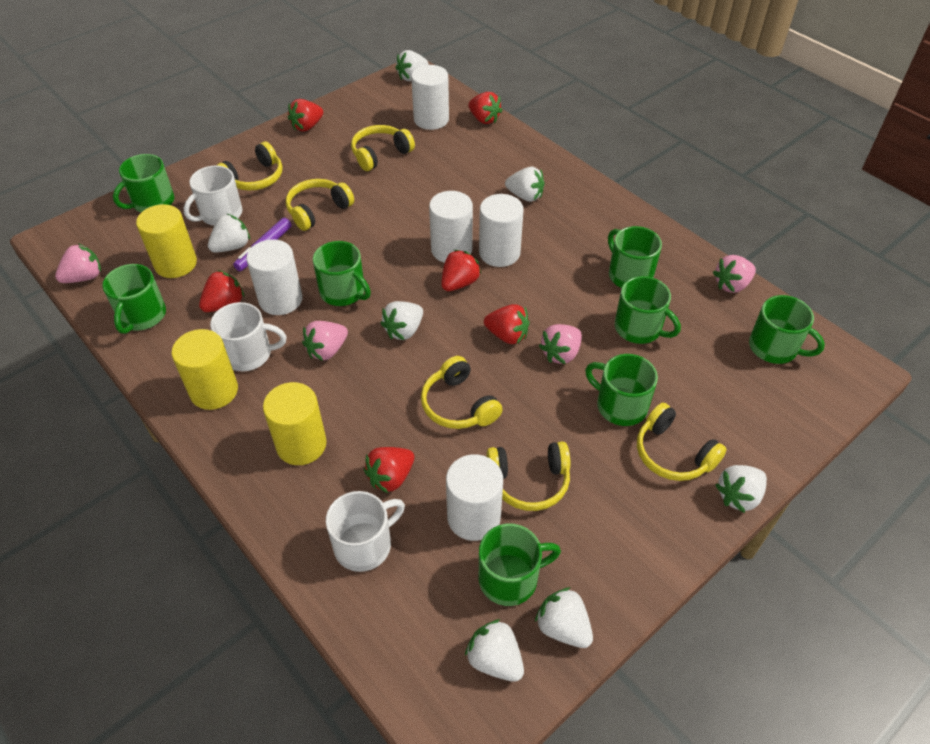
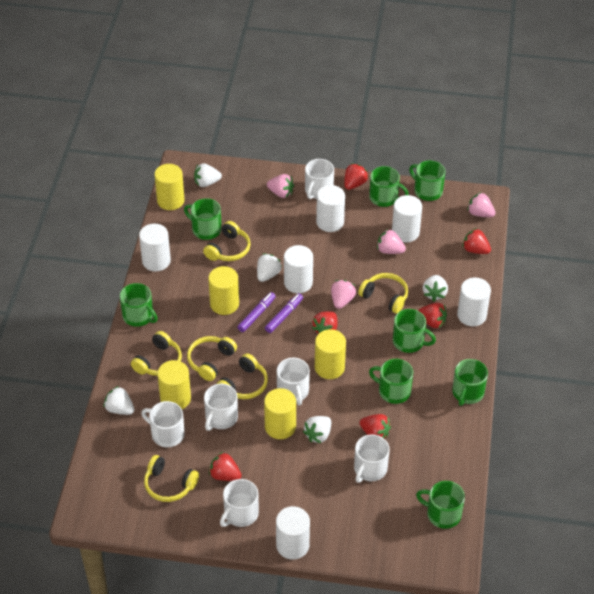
purple marker: [233,218,291,271] = 1 -> [238,292,276,332] [265,293,303,333] = 2
white cylinder: [246,239,303,315] [411,65,449,130] [429,191,473,263] [446,454,503,541] [479,194,524,267] = 5 -> [139,224,171,271] [276,506,310,560] [284,245,313,293] [316,185,345,232] [392,195,422,242] [457,277,491,326] = 6
white mug: [184,166,242,226] [210,302,287,371] [326,491,405,572] = 3 -> [141,401,185,447] [204,384,238,431] [220,479,259,527] [277,357,310,406] [305,159,334,199] [354,435,390,483] = 6
white strawberry: [208,214,250,253] [380,301,423,340] [395,50,428,81] [465,619,524,682] [505,167,545,202] [535,587,593,648] [715,465,767,513] = 7 -> [104,386,134,415] [194,163,222,187] [257,254,282,282] [303,416,331,443] [423,275,448,301] = 5
yellow cylinder: [136,204,197,278] [172,329,238,410] [263,382,327,465] = 3 -> [154,164,185,210] [157,360,191,409] [208,266,239,315] [264,388,296,439] [315,329,346,379] = 5

